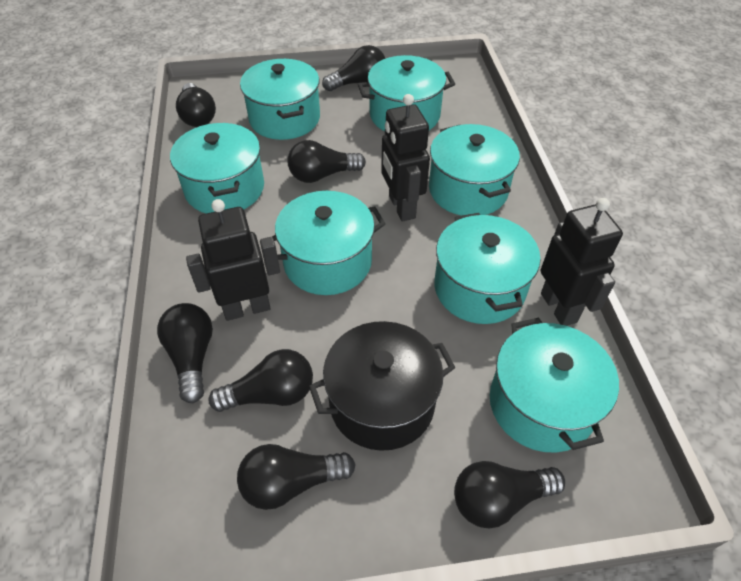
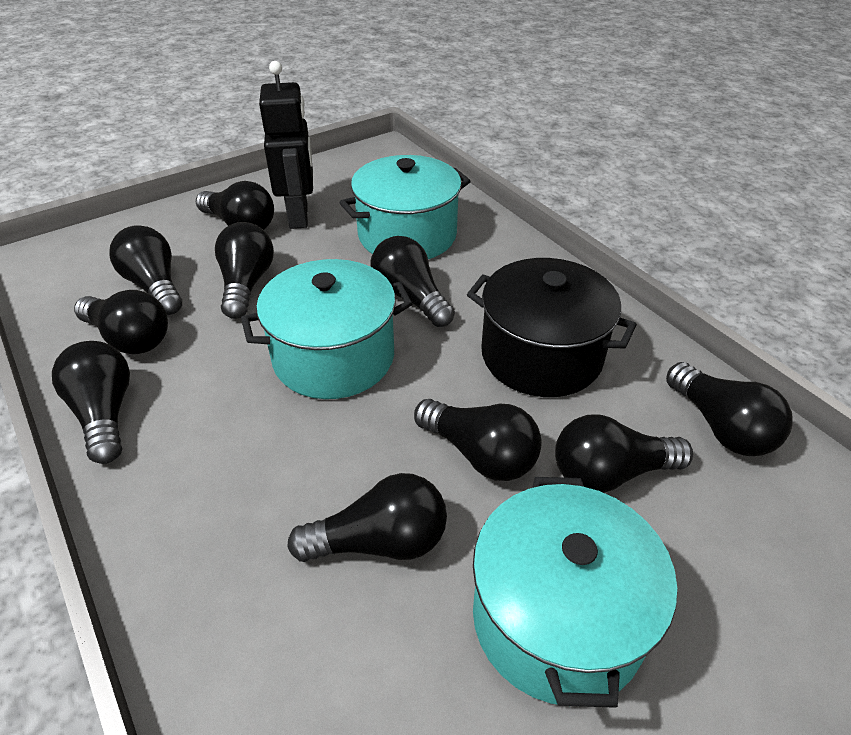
black light bulb: [157,303,213,403] [176,83,216,127] [209,349,313,412] [237,444,356,510] [287,140,366,183] [322,45,385,91] [454,461,565,528] = 7 -> [52,341,130,464] [74,290,168,354] [109,225,182,315] [196,181,274,230] [215,222,274,319] [287,473,447,562] [370,236,455,327] [414,399,542,481] [555,414,693,493] [666,362,793,456] = 10
black robot: [186,199,280,321] [381,94,430,222] [541,198,623,326] = 3 -> [259,61,313,229] = 1
turquoise pot: [170,123,264,213] [240,59,320,140] [272,191,386,295] [358,55,455,131] [429,124,520,216] [434,213,540,324] [490,317,619,452] = 7 -> [241,259,413,399] [339,155,471,259] [473,477,677,708] = 3

